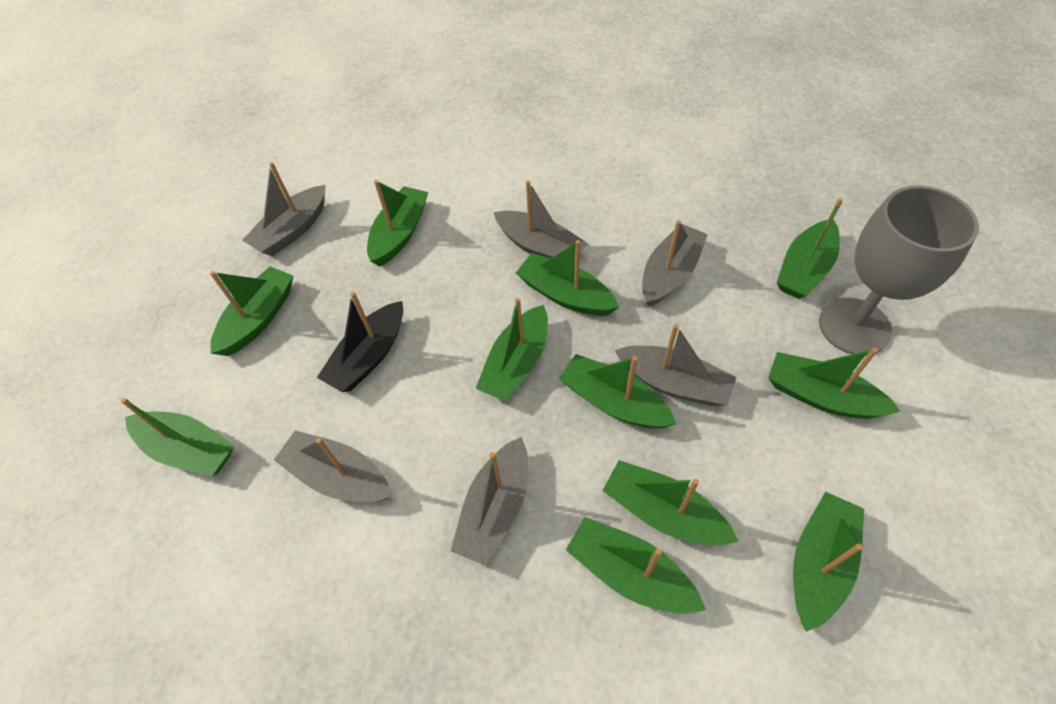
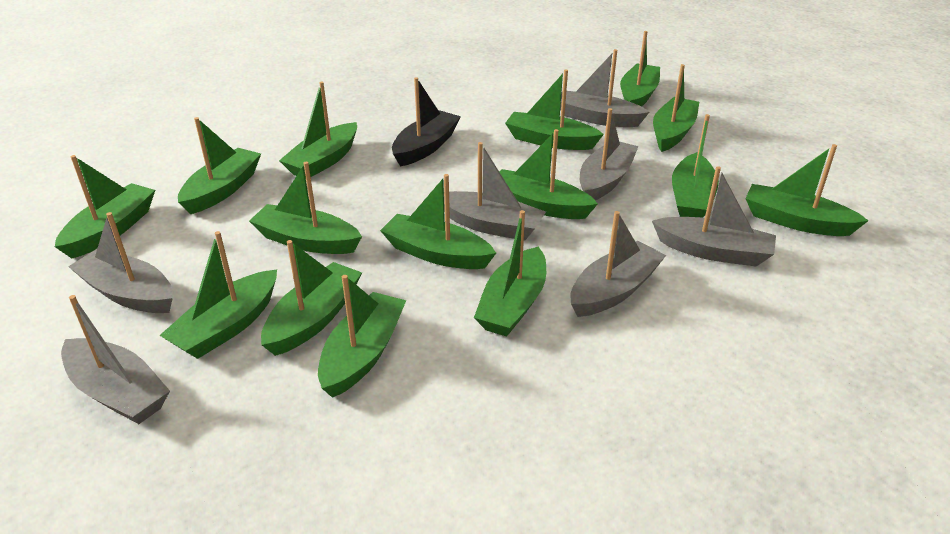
green boat: [121,398,234,476] [210,267,293,356] [367,180,428,266] [476,298,548,401] [516,240,619,316] [559,354,677,429] [566,517,706,614] [602,460,739,545] [768,348,900,419] [777,198,843,299] [793,492,864,632] = 11 -> [55,155,155,258] [159,231,277,359] [178,117,261,214] [249,162,362,254] [261,240,362,356] [279,82,357,177] [318,275,406,398] [380,174,496,269] [474,210,546,336] [500,129,598,219] [505,70,604,150] [620,31,660,107] [653,64,699,152] [672,114,719,218] [745,144,869,236] = 15
grey boat: [242,162,325,256] [274,430,392,502] [451,437,528,566] [494,180,588,258] [614,324,737,406] [642,220,708,307] = 6 -> [61,295,170,424] [68,212,173,313] [444,142,546,241] [560,49,649,127] [570,211,666,317] [580,108,639,201] [652,166,776,267] = 7
grey goblet: [819,186,979,356] = 1 -> none = 0

